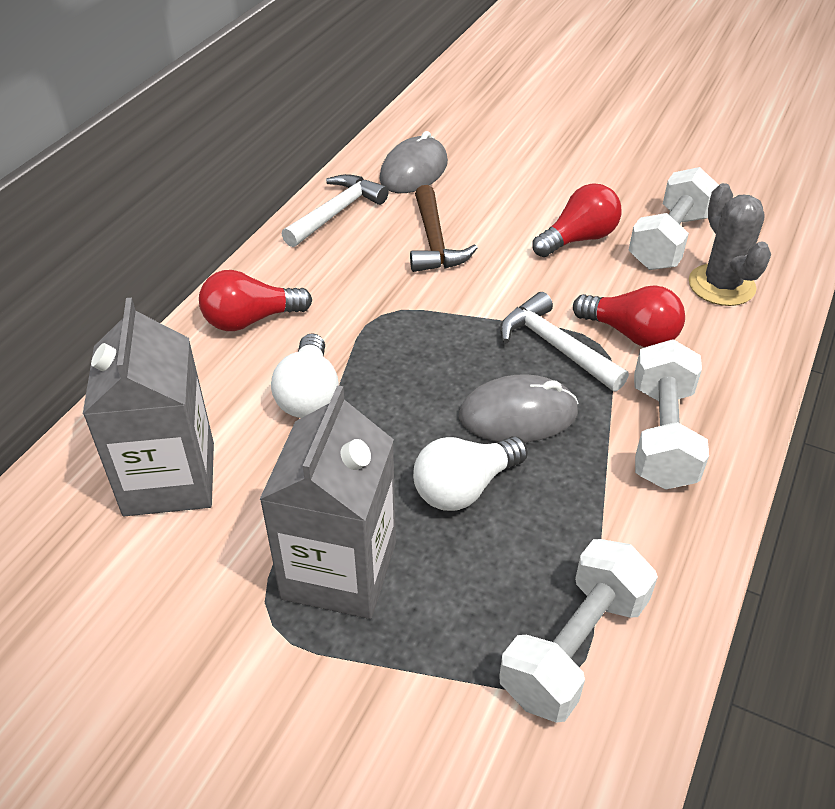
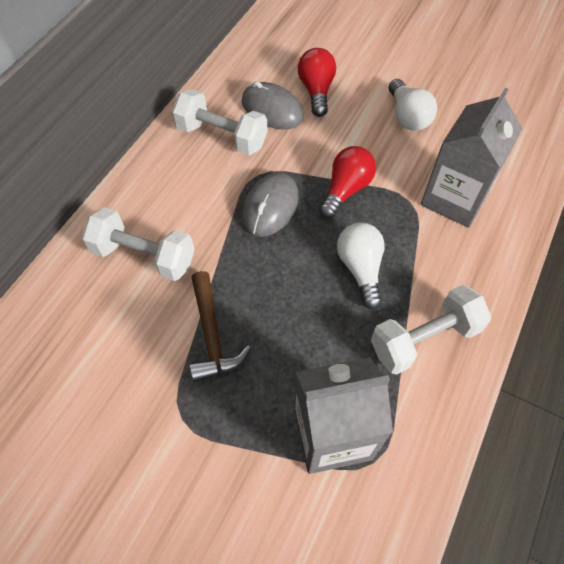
grey cactus: [689,183,771,306] = 1 -> none = 0
red light bulb: [199,270,312,331] [532,183,622,257] [573,285,685,347] = 3 -> [298,48,336,117] [319,146,376,218] = 2
white hammer: [282,174,389,247] [500,292,629,391] = 2 -> none = 0

